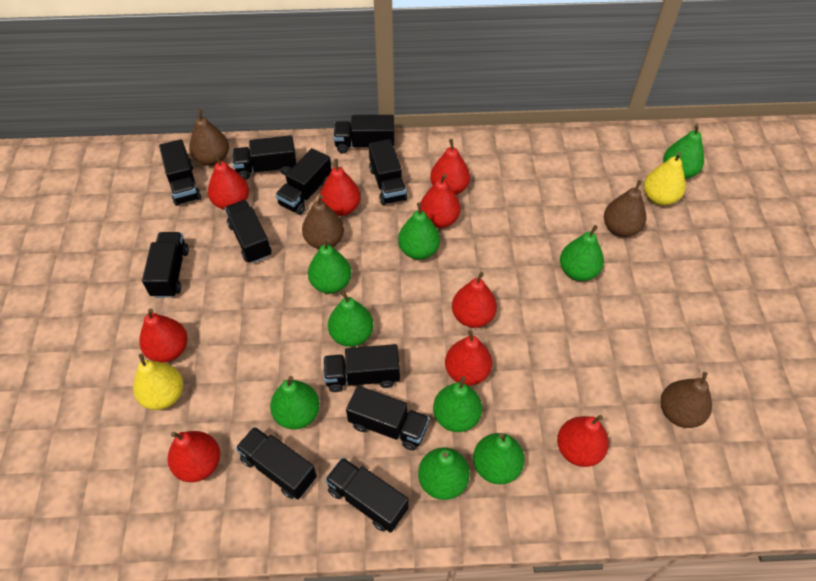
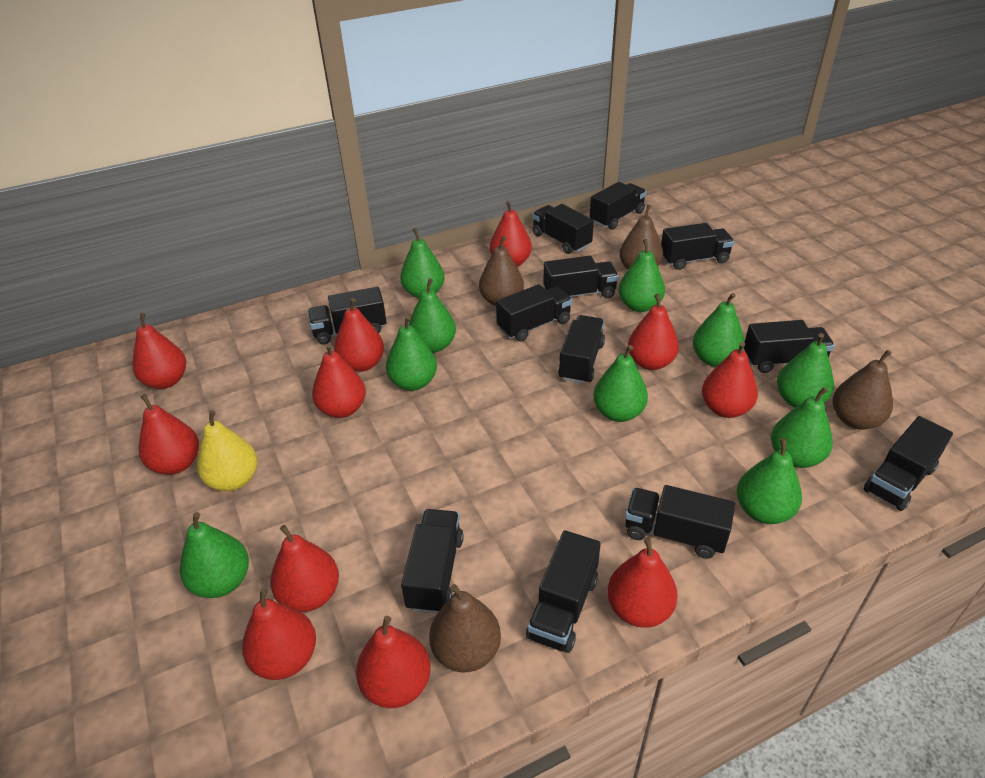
black truck: [142,232,189,298] [159,139,201,206] [225,200,272,263] [232,135,296,180] [235,427,317,499] [275,148,332,215] [323,344,400,392] [325,457,408,533] [333,115,394,153] [346,386,429,451] [369,139,408,205] = 11 -> [308,287,387,344] [401,509,464,614] [496,284,572,342] [526,530,601,653] [532,204,594,254] [543,256,619,298] [558,315,605,384] [590,182,647,230] [625,485,735,559] [661,223,734,270] [744,320,835,373] [864,416,953,511] = 12
green pear: [270,376,320,430] [308,239,352,294] [328,291,374,347] [398,202,440,260] [418,447,470,500] [433,376,482,432] [473,433,525,484] [560,225,604,281] [663,124,704,179] = 9 -> [180,512,249,598] [386,316,437,391] [400,228,445,298] [408,278,456,353] [593,345,648,422] [618,239,665,312] [693,293,745,367] [737,438,802,524] [771,387,833,468] [777,333,834,408] = 10
red pear: [139,308,188,363] [168,431,220,482] [208,154,249,210] [320,159,361,216] [421,174,460,228] [430,139,470,195] [445,330,492,386] [452,272,497,328] [557,415,609,467] = 9 -> [132,313,186,389] [139,394,199,475] [242,588,316,680] [270,525,339,612] [312,343,366,418] [334,298,384,372] [356,616,431,708] [490,201,532,267] [607,537,678,628] [628,294,679,370] [702,342,758,418] = 11
yellow pear: [133,353,183,410] [644,152,686,206] = 2 -> [197,410,257,491] = 1

